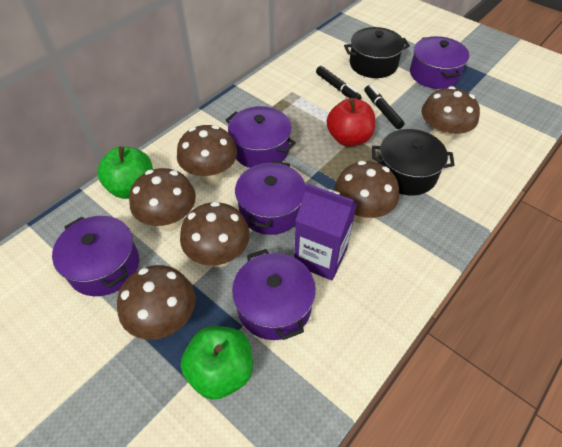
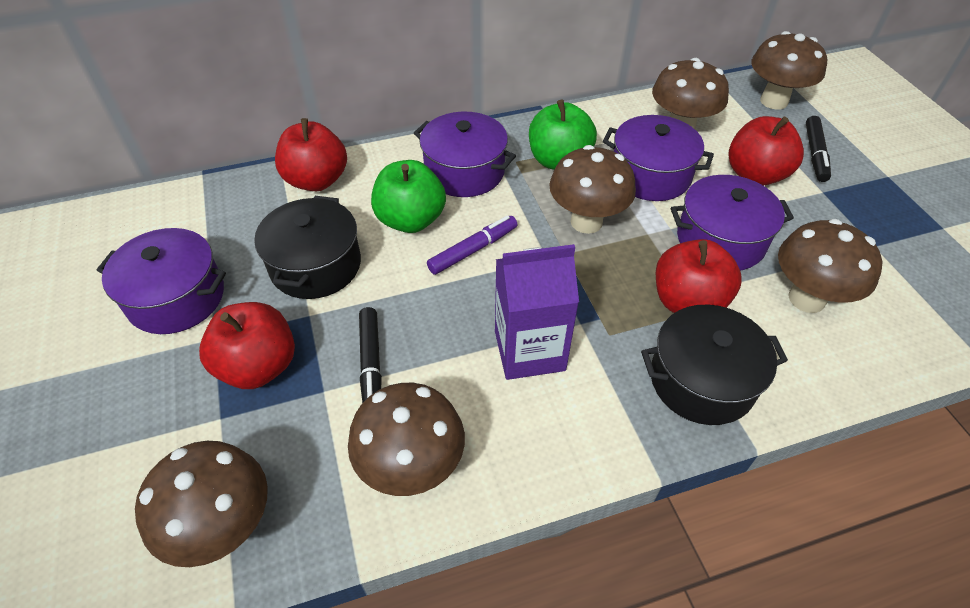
purple marker: none = 0 -> [427,215,518,275] = 1
purple pot: [52,216,139,296] [226,106,296,168] [232,249,316,340] [235,160,306,235] [410,36,469,89] = 5 -> [96,228,226,334] [414,112,516,197] [603,115,714,201] [671,175,794,270] = 4
red apple: [327,98,375,146] = 1 -> [199,302,295,389] [275,118,347,191] [656,239,742,313] [728,116,804,185] = 4

